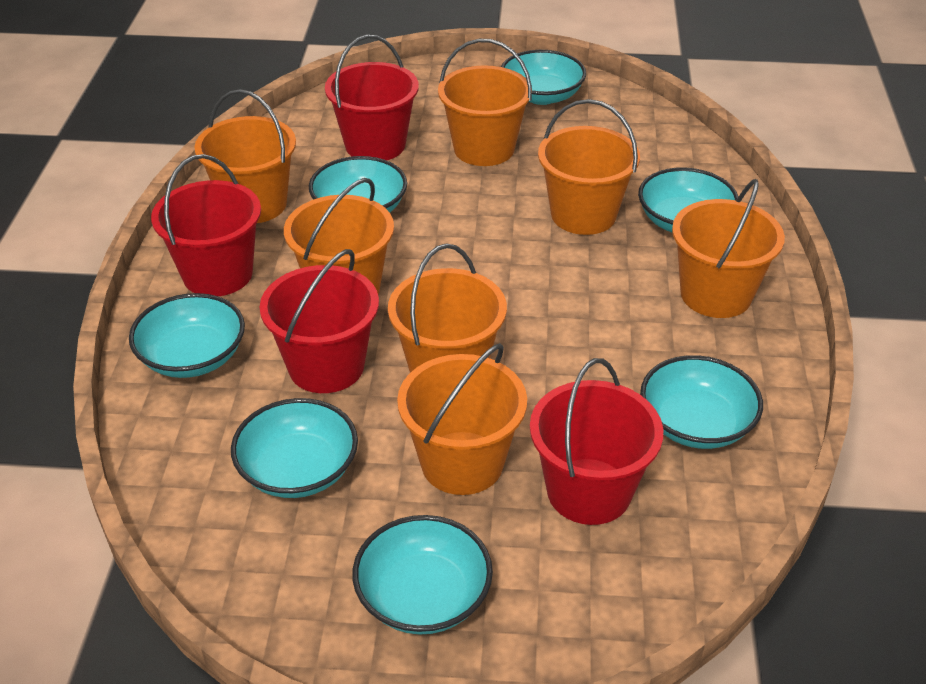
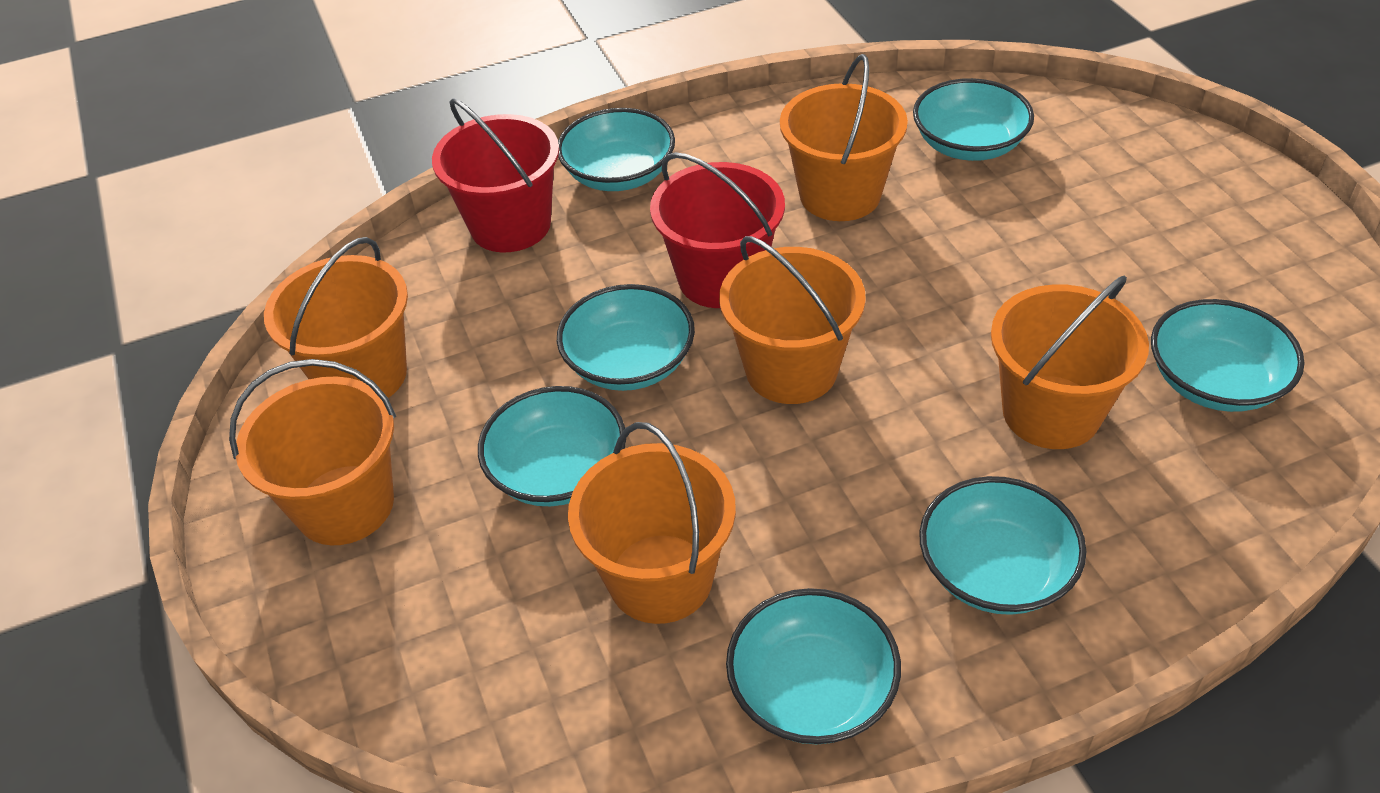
orange bucket: [194,89,296,223] [284,178,394,295] [388,244,507,373] [397,343,527,495] [438,39,532,166] [538,99,640,235] [672,179,785,318] = 7 -> [229,359,396,545] [264,237,408,398] [568,422,736,624] [719,236,866,404] [780,54,908,221] [991,276,1149,449] = 6
red bucket: [151,154,261,296] [260,249,379,393] [325,35,419,160] [530,358,663,525] = 4 -> [432,98,559,252] [650,152,785,308] = 2

